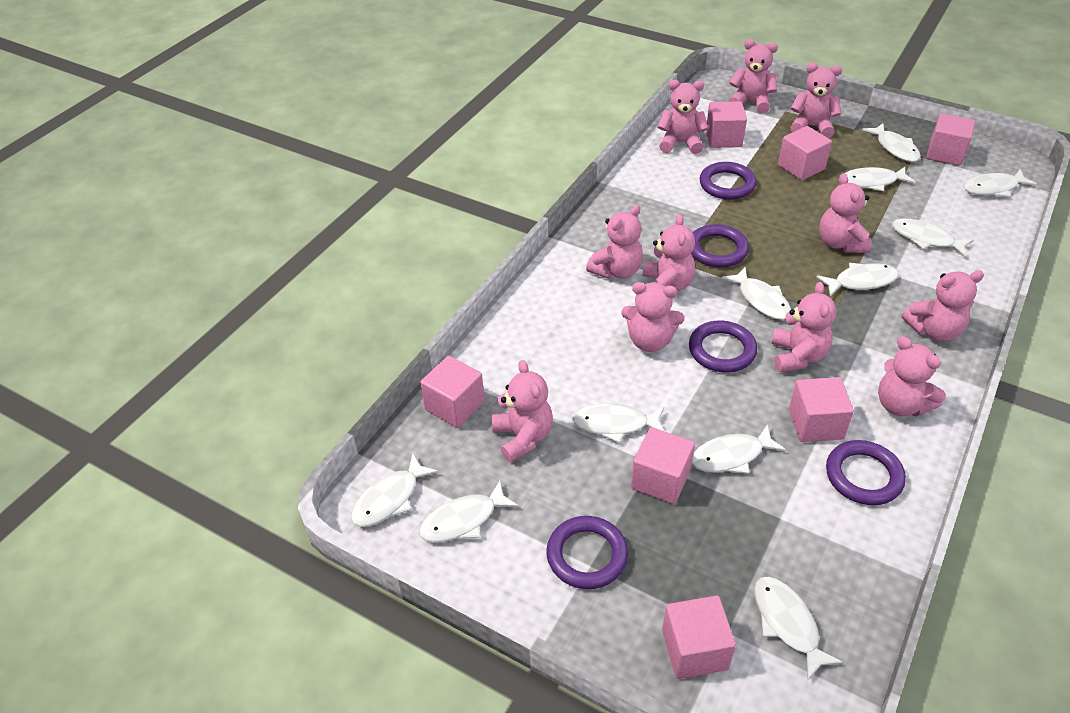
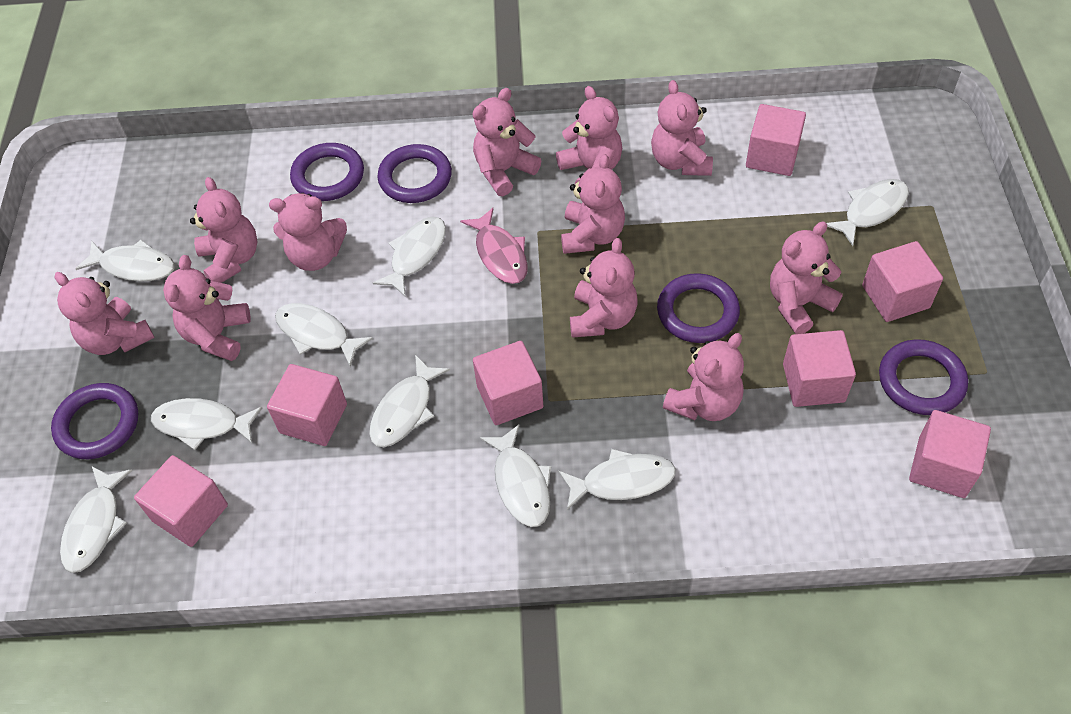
pink fish: none = 0 -> [460,208,528,284] = 1
white fish: [351,454,438,527] [419,481,519,543] [572,404,664,443] [692,424,786,474] [722,267,791,320] [754,576,844,680] [817,263,899,296] [845,167,916,191] [862,123,921,162] [892,219,973,258] [964,169,1037,197] = 11 -> [60,466,132,573] [75,239,175,282] [151,398,262,450] [275,303,373,367] [369,355,450,447] [373,217,446,296] [480,425,551,527] [559,449,676,510] [826,179,909,246] = 9

